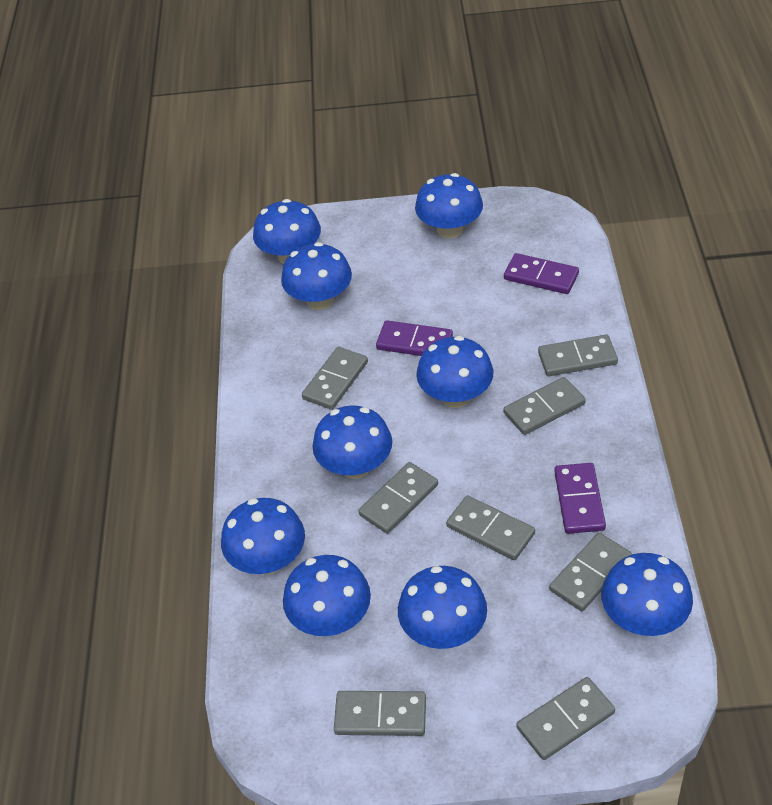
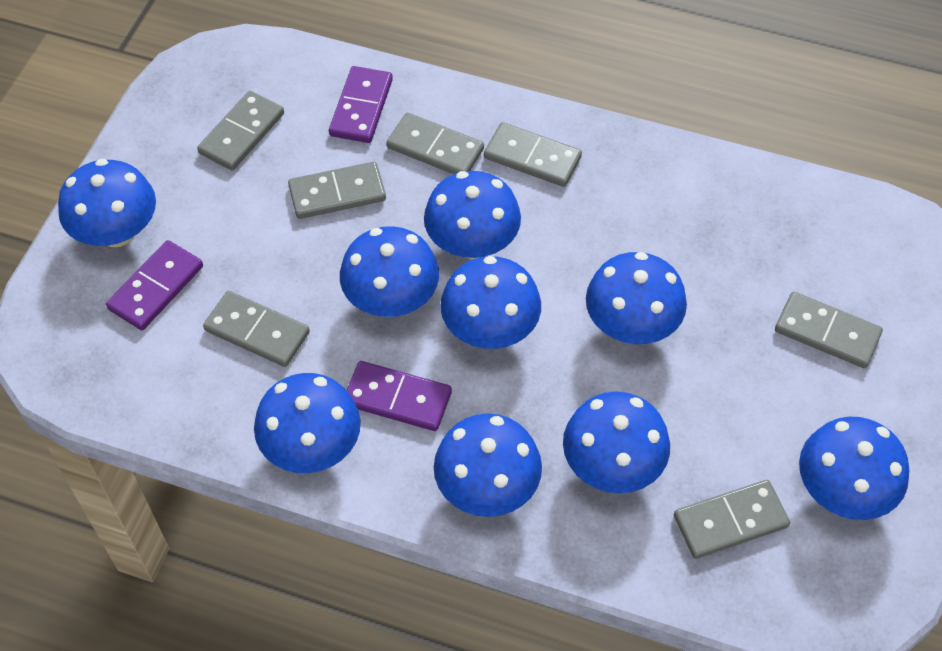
grey domino: [302,347,368,410] [334,691,426,736] [358,462,438,534] [446,495,535,560] [504,377,586,435] [517,677,615,760] [538,334,618,376] [549,533,632,611] = 8 -> [197,91,284,170] [203,291,310,367] [288,162,386,219] [387,113,484,174] [484,122,582,187] [674,480,790,559] [775,292,883,368] = 7

